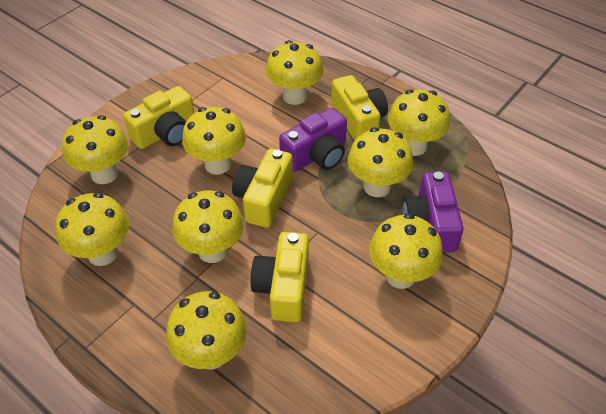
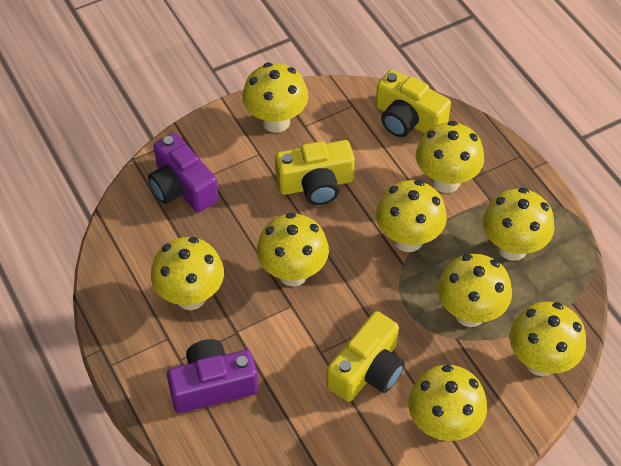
yellow camera: [123,86,194,149] [232,149,293,228] [250,232,309,322] [331,75,388,141] = 4 -> [275,140,355,205] [327,311,405,402] [376,70,451,137] = 3

